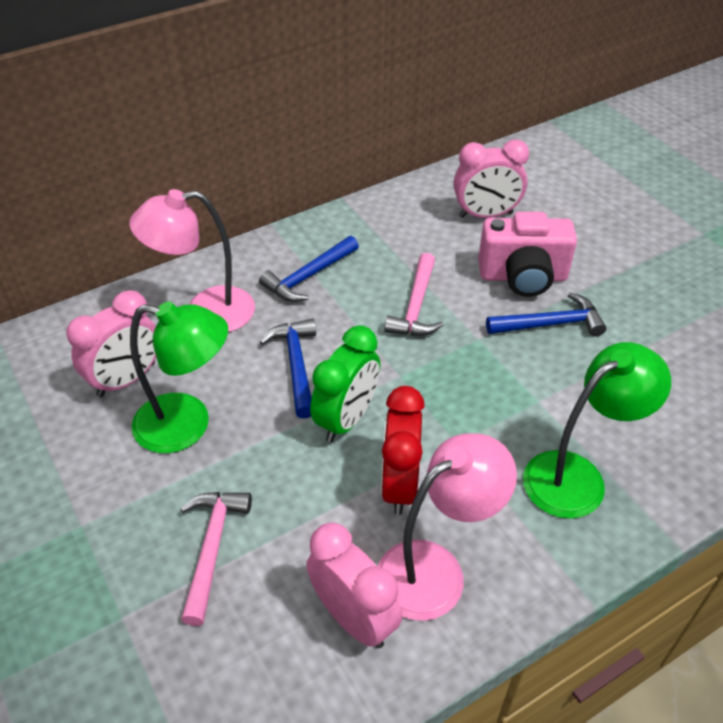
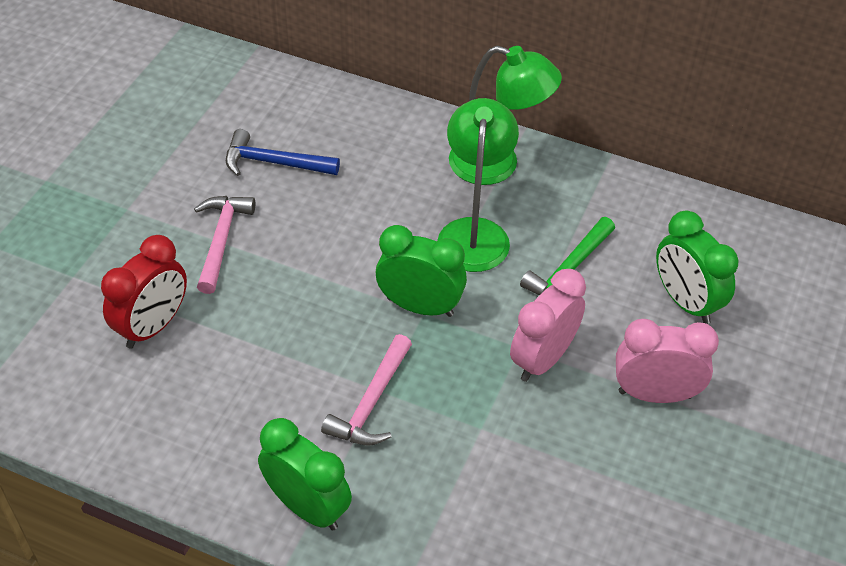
blue hammer: [259,236,359,302] [260,319,316,419] [486,293,606,337] = 3 -> [226,129,340,176] = 1
green clock: [310,325,380,442] = 1 -> [258,418,352,530] [376,225,467,317] [656,211,738,324] = 3
green hammer: none = 0 -> [520,217,615,295] = 1
pink camera: [478,212,577,297] = 1 -> none = 0
pink clock: [66,290,156,397] [306,523,402,648] [454,139,529,218] = 3 -> [510,269,586,382] [616,319,719,403] = 2
pink lamp: [129,189,255,332] [378,434,517,621] = 2 -> none = 0

